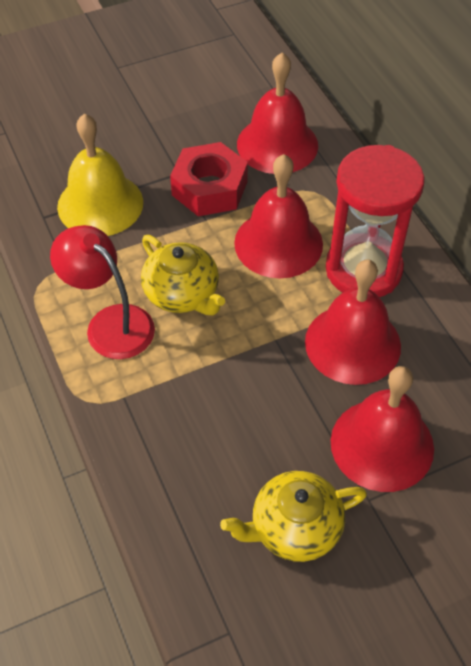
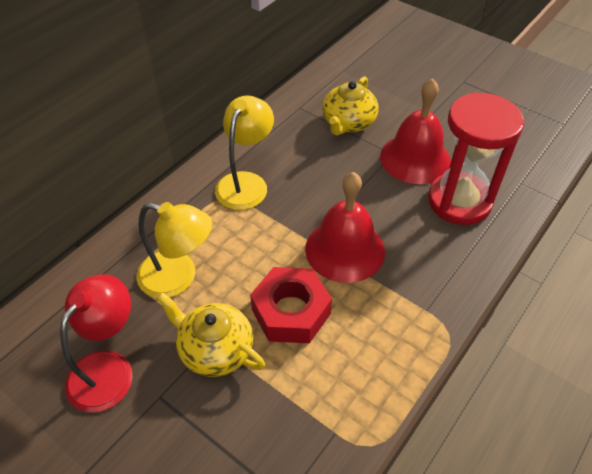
red bell: [234,154,323,278] [237,52,318,174] [305,259,401,385] [331,366,434,492] = 4 -> [305,172,385,283] [380,78,451,184] = 2
yellow bell: [57,113,143,236] = 1 -> none = 0
yellow lamp: none = 0 -> [136,202,212,298] [215,95,274,210] = 2

